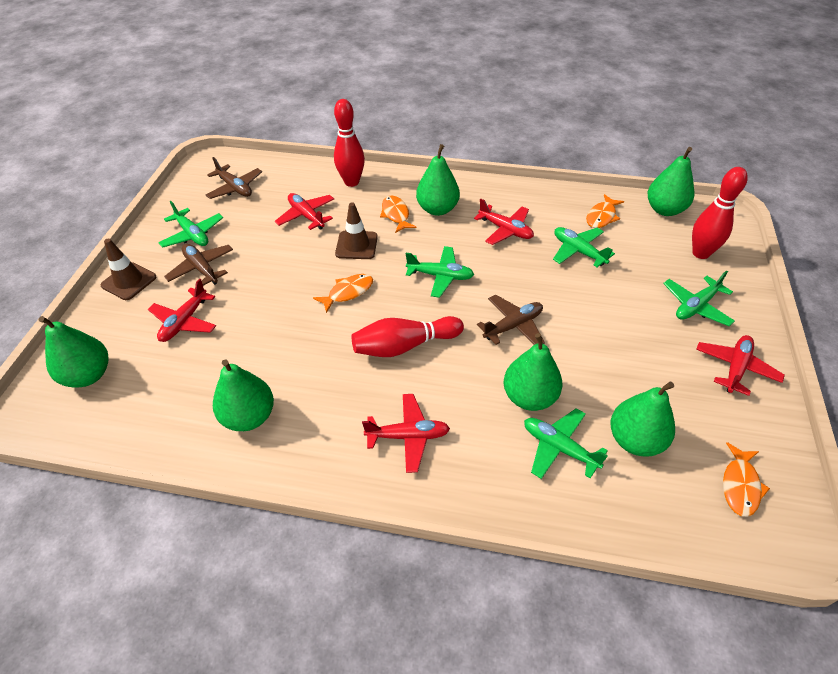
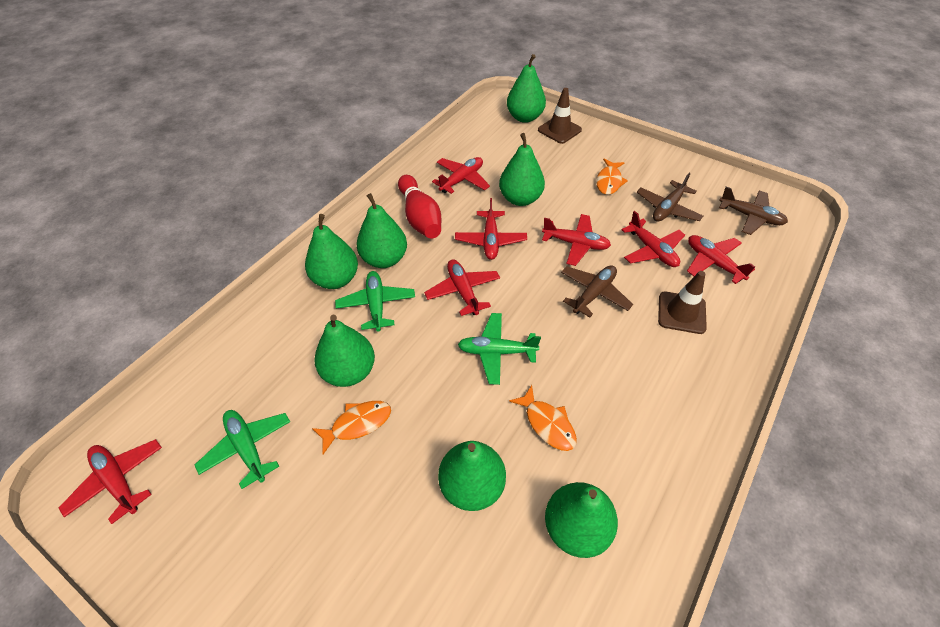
green pear: [38,316,109,388] [213,359,274,431] [416,144,460,216] [504,333,562,411] [611,382,675,457] [648,147,694,216] = 6 -> [305,214,358,289] [314,315,375,387] [356,193,407,268] [438,441,506,511] [499,133,545,206] [507,54,546,123] [545,482,618,558] = 7
green plane: [158,201,223,248] [406,246,474,298] [524,408,608,479] [553,227,615,267] [663,270,735,326] = 5 -> [195,410,290,489] [335,271,415,331] [458,313,541,385] = 3
orange fish: [313,274,373,313] [380,196,417,233] [586,194,624,228] [723,442,770,517] = 4 -> [312,401,391,455] [509,385,577,451] [596,159,628,195] = 3
red bowling pin: [334,99,365,187] [352,316,464,357] [692,167,748,259] = 3 -> [398,175,441,239] = 1
red plane: [148,278,216,342] [275,193,334,230] [362,394,450,473] [474,199,534,245] [696,335,785,396] = 5 -> [59,439,162,524] [424,259,500,316] [432,157,490,194] [455,198,527,260] [542,214,611,266] [621,211,685,267] [687,235,755,284] = 7

